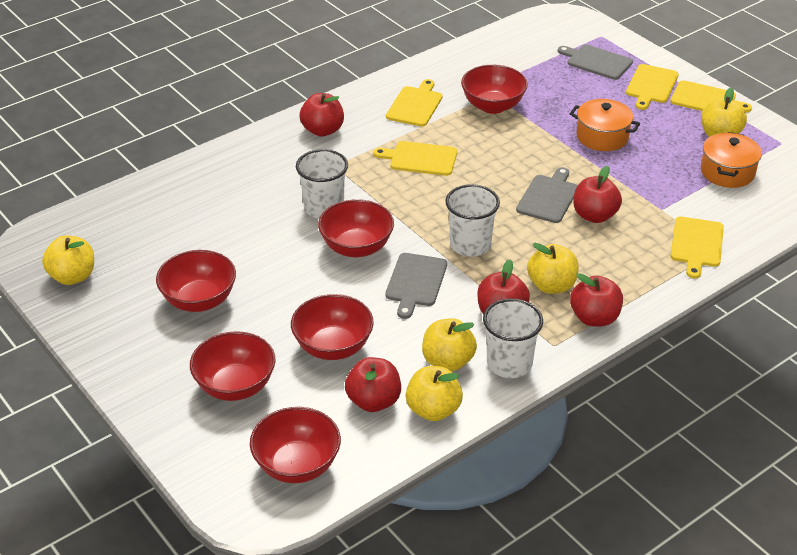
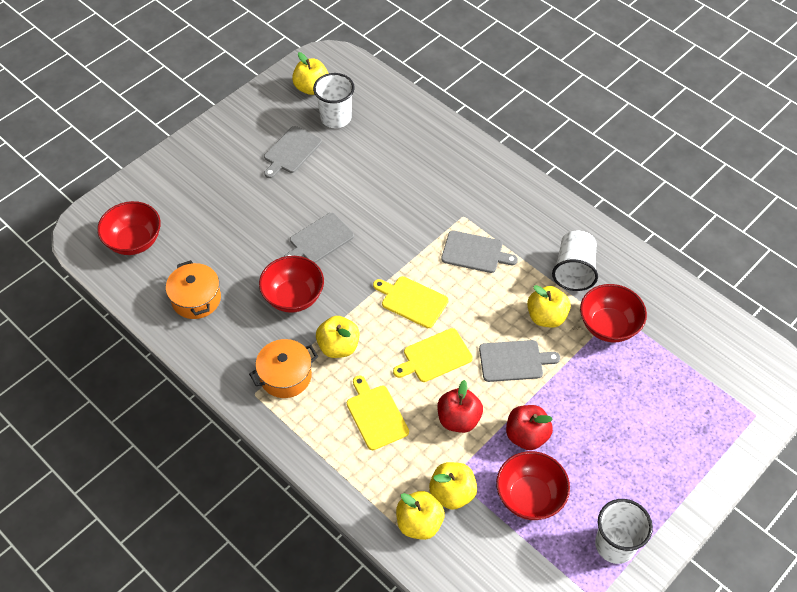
grey cutting board: [385,253,447,319] [516,167,578,223] [558,45,633,80] = 3 -> [264,126,322,178] [284,213,354,263] [441,231,518,273] [479,340,560,382] = 4
red apple: [300,93,344,137] [345,357,401,412] [477,260,530,314] [570,273,623,327] [573,166,622,223] = 5 -> [437,380,483,433] [506,405,553,450] = 2
red bowl: [156,250,236,312] [190,331,275,401] [250,407,341,483] [291,294,374,360] [318,199,394,257] [461,65,528,114] = 6 -> [97,201,161,255] [259,256,324,313] [496,451,570,520] [580,284,647,342] = 4
yellow cutting board: [374,141,457,176] [386,79,443,127] [626,64,679,110] [670,80,752,112] [671,217,724,279] = 5 -> [347,375,409,450] [373,276,449,328] [393,328,473,382] = 3

